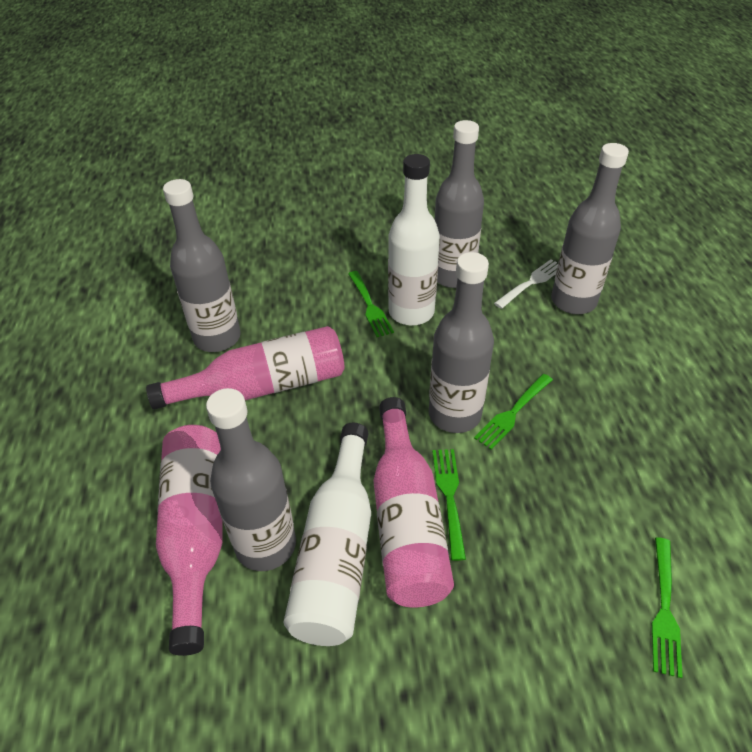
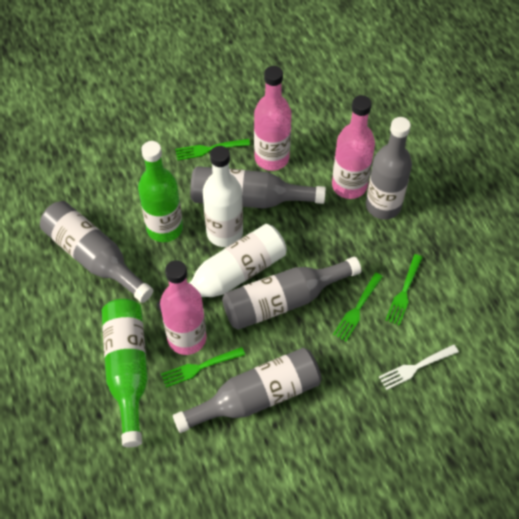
green bottle: none = 0 -> [102,299,148,447] [138,141,183,242] = 2

